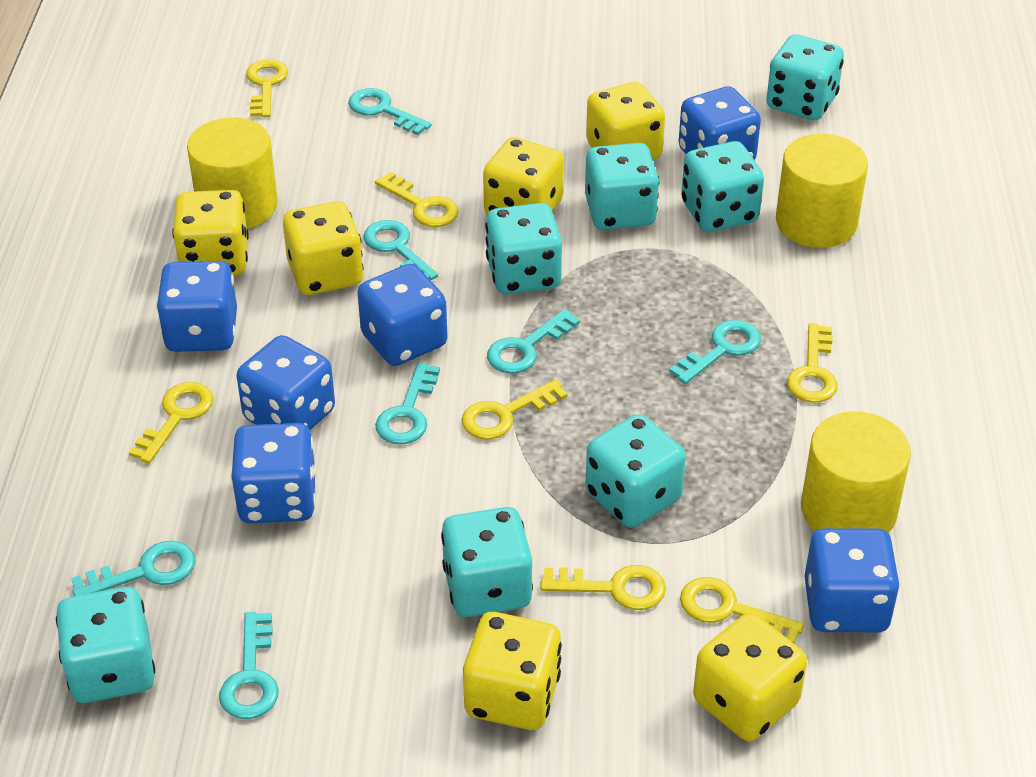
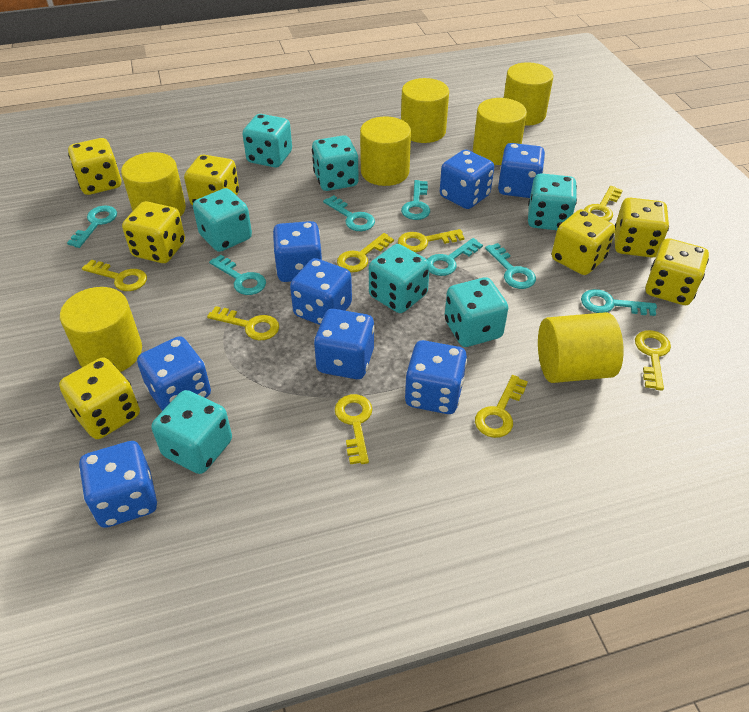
blue dice: [156,261,237,352] [231,423,316,523] [237,335,335,430] [357,264,448,366] [678,86,761,160] [804,528,900,632] = 6 -> [79,441,157,528] [137,336,211,411] [273,221,322,282] [290,258,352,325] [314,309,375,379] [405,340,467,414] [440,150,494,209] [498,143,545,198] = 8
yellow cylinder: [187,117,278,229] [776,134,868,248] [801,411,911,533] = 3 -> [60,287,142,372] [121,152,186,217] [360,116,411,186] [401,78,449,143] [473,98,527,165] [504,62,553,126] [538,312,624,383] = 7
yellow dice: [172,190,249,276] [283,201,363,295] [463,612,562,730] [483,137,564,214] [586,82,665,160] [693,613,807,741] = 6 -> [59,357,140,439] [68,138,121,195] [122,201,185,263] [184,155,239,206] [552,209,615,275] [615,198,669,258] [646,238,709,305] = 7
yellow key: [129,382,214,463] [246,59,288,117] [375,172,459,227] [462,380,568,440] [540,565,666,610] [680,577,804,643] [787,323,838,403] = 7 -> [82,260,147,291] [207,306,279,340] [335,394,373,464] [337,233,394,272] [398,229,464,252] [475,375,528,438] [584,186,623,221] [635,330,671,390] = 8

